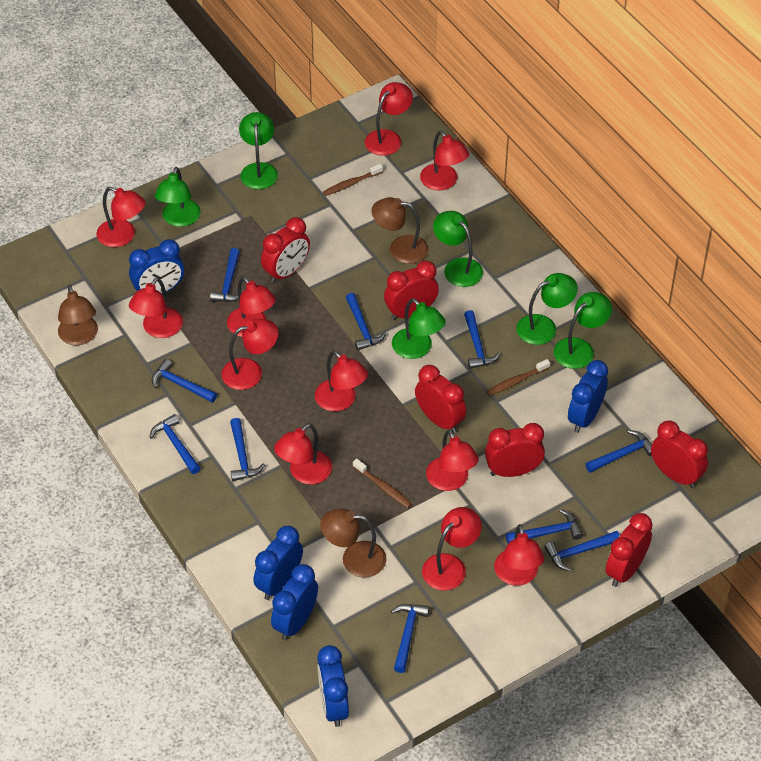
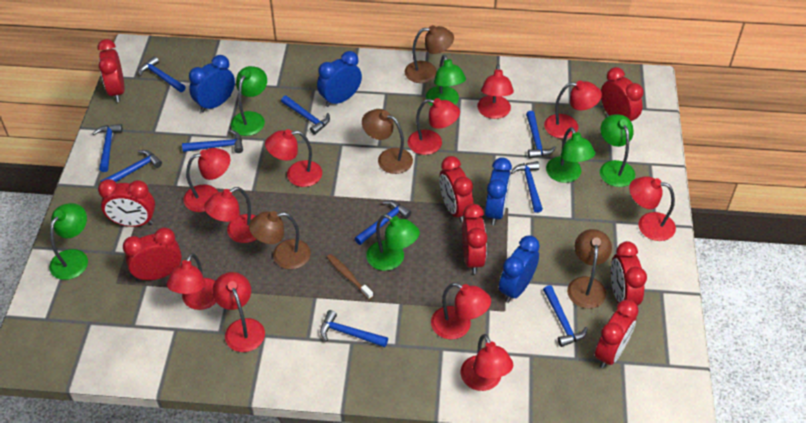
blue clock: [129,239,184,294] [254,526,303,600] [271,564,318,640] [317,645,349,727] [568,360,608,433] = 5 -> [189,55,235,112] [317,51,362,107] [485,157,512,225] [499,235,540,303] = 4
brown lamp: [58,285,98,345] [320,509,386,578] [371,197,429,264] = 3 -> [249,211,311,269] [362,109,413,174] [405,25,454,83] [567,229,612,309] = 4
brown toothbrush: [323,164,383,196] [353,459,412,508] [486,359,550,396] = 3 -> [327,254,373,300] = 1
red clock: [261,217,310,283] [384,261,439,320] [415,365,466,433] [485,423,545,477] [605,513,653,587] [651,421,708,488] = 6 -> [98,39,125,102] [98,179,155,227] [123,227,182,281] [439,156,473,223] [462,204,487,274] [595,300,639,369] [601,67,643,121] [611,241,647,306] = 8

